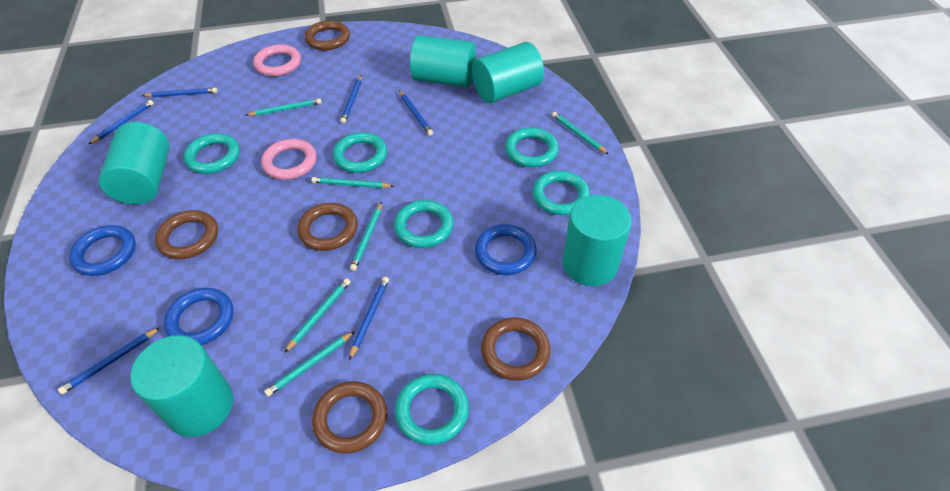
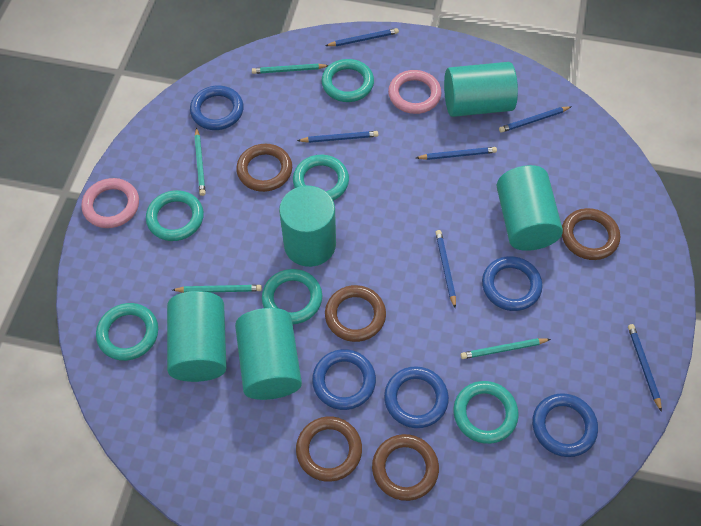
blue ring: [69,225,136,276] [164,288,233,345] [475,224,537,275] = 3 -> [190,86,244,130] [312,349,376,410] [384,366,449,428] [482,256,542,311] [532,393,598,457] = 5
turquoise pencil: [246,98,322,116] [264,331,355,397] [284,278,350,353] [312,177,394,188] [350,202,382,271] [552,112,609,155] = 6 -> [173,285,262,293] [194,127,206,196] [252,64,329,74] [461,338,551,359] = 4

